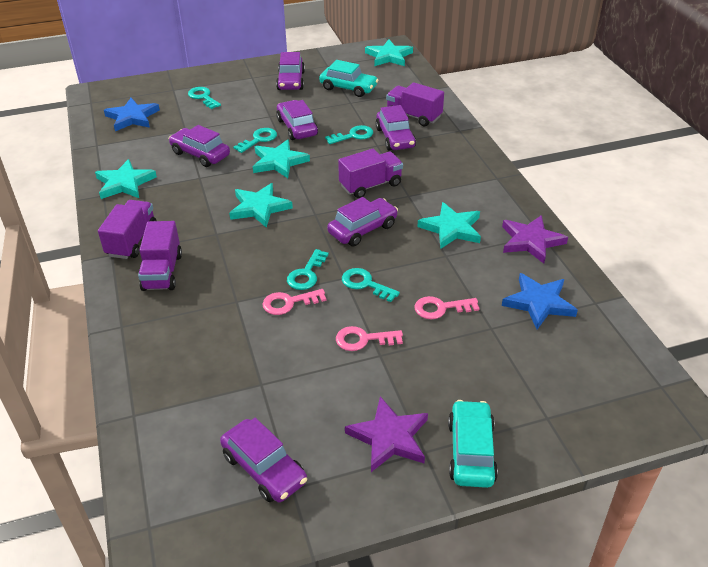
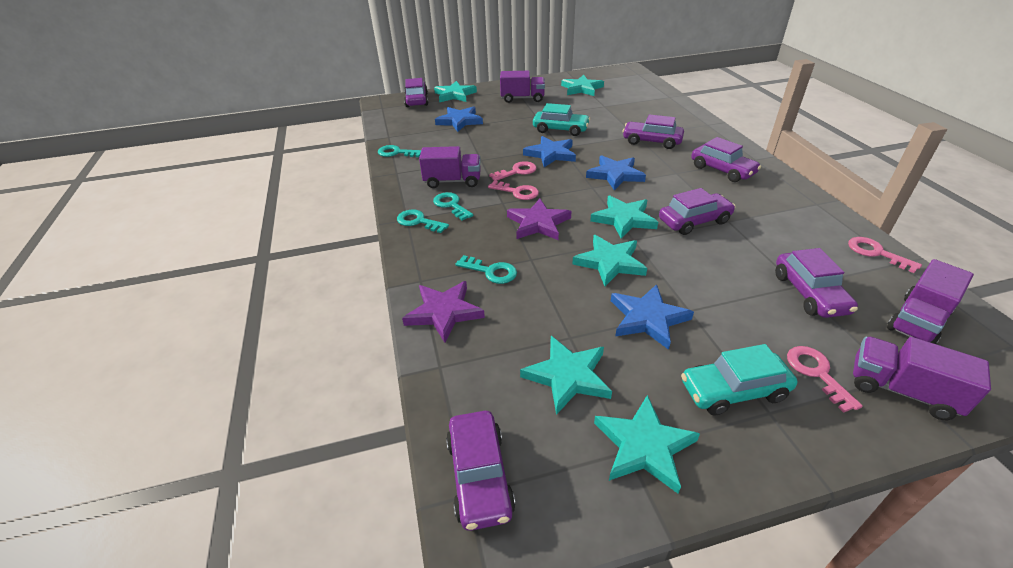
blue star: [104,98,160,131] [502,273,578,329] = 2 -> [435,106,483,132] [523,136,576,167] [586,155,646,190] [611,284,694,350] = 4
pink key: [263,289,327,315] [336,326,403,351] [414,296,480,319] = 3 -> [488,180,539,200] [489,161,536,181] [787,346,863,413] [848,237,922,273] = 4
turquoise key: [188,87,221,109] [233,128,277,153] [287,249,329,290] [325,125,373,144] [342,268,400,302] = 5 -> [378,145,421,157] [397,210,449,233] [433,192,473,220] [455,255,517,284] = 4
turquoise star: [95,159,157,199] [229,183,293,228] [253,139,310,178] [365,39,413,66] [417,202,481,249] = 5 -> [434,81,477,102] [520,336,612,415] [561,75,604,96] [572,235,647,286] [590,196,658,239] [594,395,700,494] = 6

